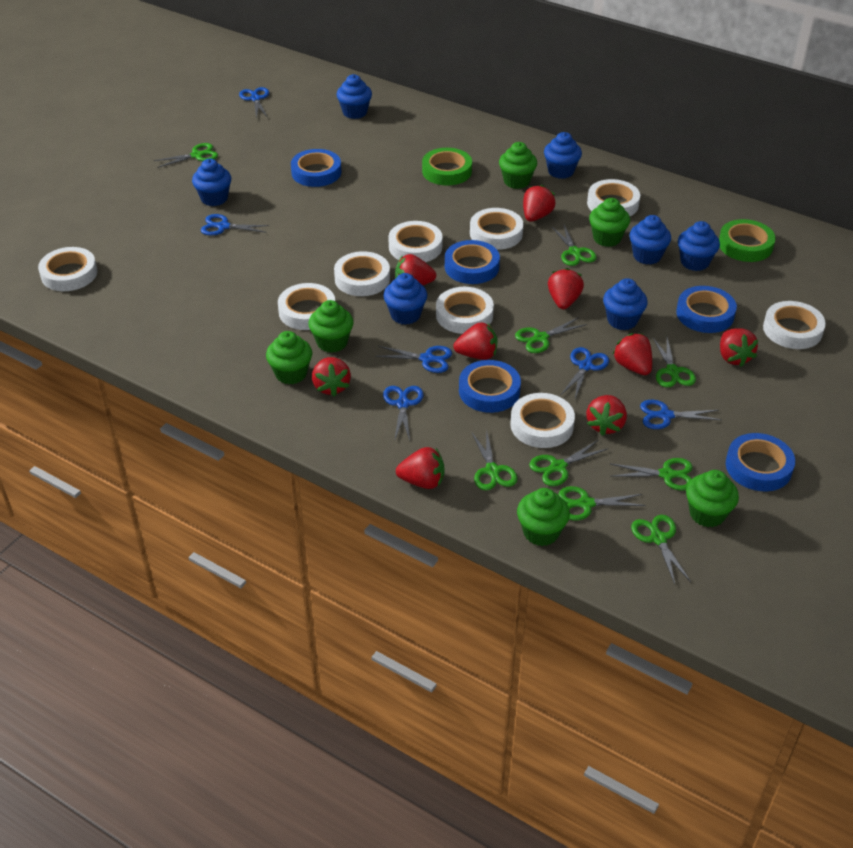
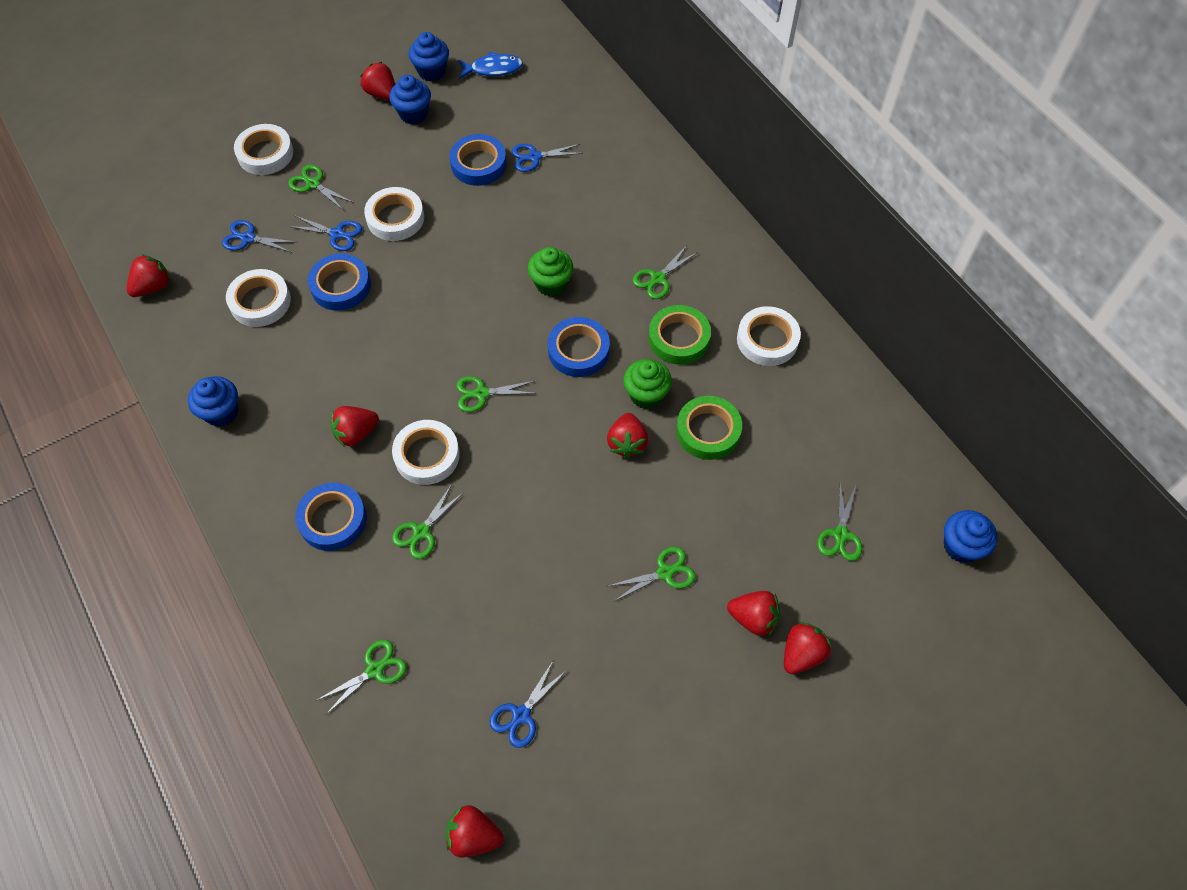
blue cupcake: [192,159,231,206] [336,74,372,119] [384,273,427,325] [544,132,582,179] [603,278,648,330] [629,215,671,265] [678,221,720,271] = 7 -> [188,376,238,427] [389,75,431,124] [409,32,449,81] [944,510,998,563] = 4
blue fish: none = 0 -> [458,52,523,79] = 1
blue scissors: [201,214,270,236] [239,87,269,119] [375,346,452,373] [383,386,424,441] [561,347,609,399] [640,400,721,429] = 6 -> [222,220,296,252] [288,215,362,251] [490,661,567,748] [512,144,583,172] = 4
blue tape: [291,149,341,187] [445,240,500,284] [459,360,521,413] [676,286,737,333] [726,433,795,491] = 5 -> [295,483,367,551] [308,253,371,311] [449,134,507,186] [548,317,610,377] = 4
green cupcake: [266,331,312,384] [308,300,353,353] [499,142,537,189] [517,488,570,546] [589,198,630,247] [686,470,739,527] = 6 -> [528,247,573,297] [623,359,672,409] = 2
green scissors: [154,143,218,168] [472,428,517,490] [515,317,587,353] [529,440,607,486] [552,225,597,266] [558,486,646,520] [610,458,692,491] [631,515,691,584] [653,337,696,387] = 9 -> [288,164,352,210] [317,640,407,714] [392,484,464,559] [456,376,537,412] [608,547,696,601] [633,245,698,299] [817,484,862,561] = 7
red strawberry: [312,357,351,396] [395,254,436,285] [396,447,444,489] [453,322,497,360] [523,185,556,222] [548,268,584,309] [586,395,627,436] [613,333,652,375] [720,329,758,367] = 9 -> [127,254,171,297] [331,406,379,448] [360,62,395,100] [446,805,504,857] [607,413,649,459] [727,591,780,637] [784,622,832,674] = 7
white tape: [38,247,98,291] [278,283,335,330] [334,251,390,296] [388,221,443,262] [436,287,494,334] [470,208,523,250] [510,393,575,448] [587,179,640,216] [763,301,826,349] = 9 -> [226,269,291,327] [234,124,293,175] [364,187,424,241] [392,420,460,485] [737,306,801,366] = 5

